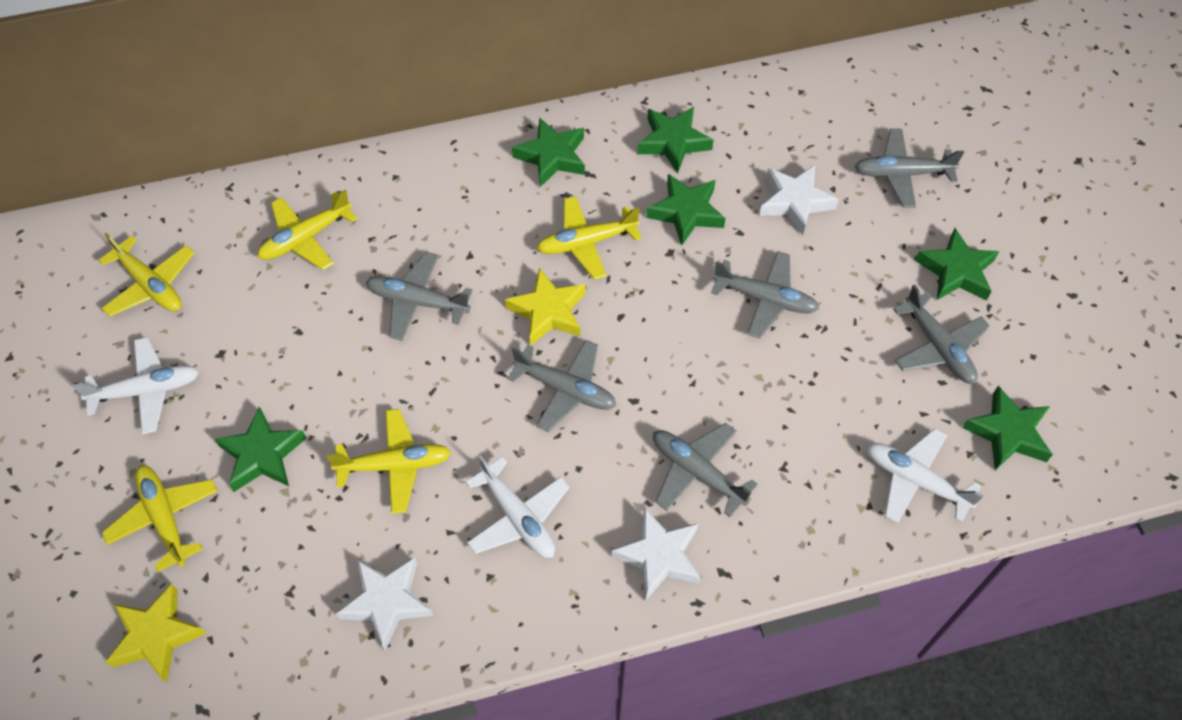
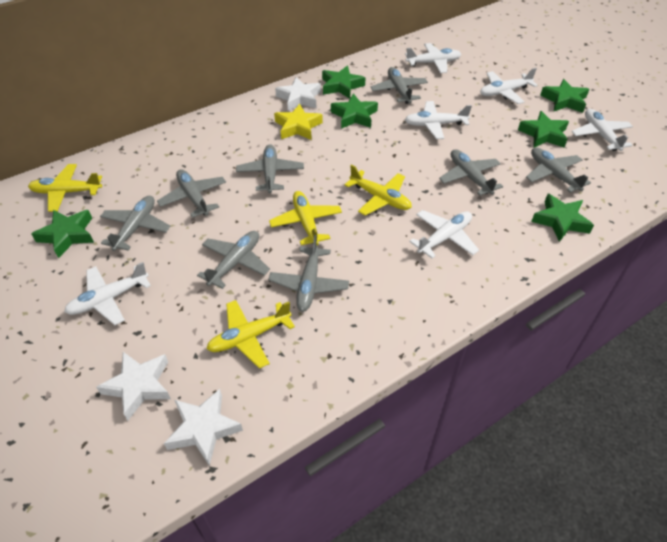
grey plane: [366,252,472,341] [507,340,616,432] [653,423,758,517] [711,251,819,338] [855,129,964,208] [893,284,990,384] = 6 -> [100,196,170,251] [157,169,226,218] [197,231,270,289] [236,144,304,193] [268,235,349,312] [371,67,428,104] [439,149,503,196] [526,148,591,193] = 8
white plane: [72,337,199,434] [466,455,570,558] [867,428,984,524] = 3 -> [64,262,151,325] [405,43,461,73] [405,101,472,139] [409,210,479,259] [480,68,538,104] [572,109,633,151] = 6
yellow plane: [98,233,194,317] [102,465,218,572] [257,190,357,270] [327,409,451,514] [536,196,641,280] = 5 -> [28,164,102,212] [206,300,295,369] [269,191,342,245] [345,164,412,216] = 4
yellow star: [105,584,207,683] [505,267,585,346] = 2 -> [274,104,323,140] = 1

